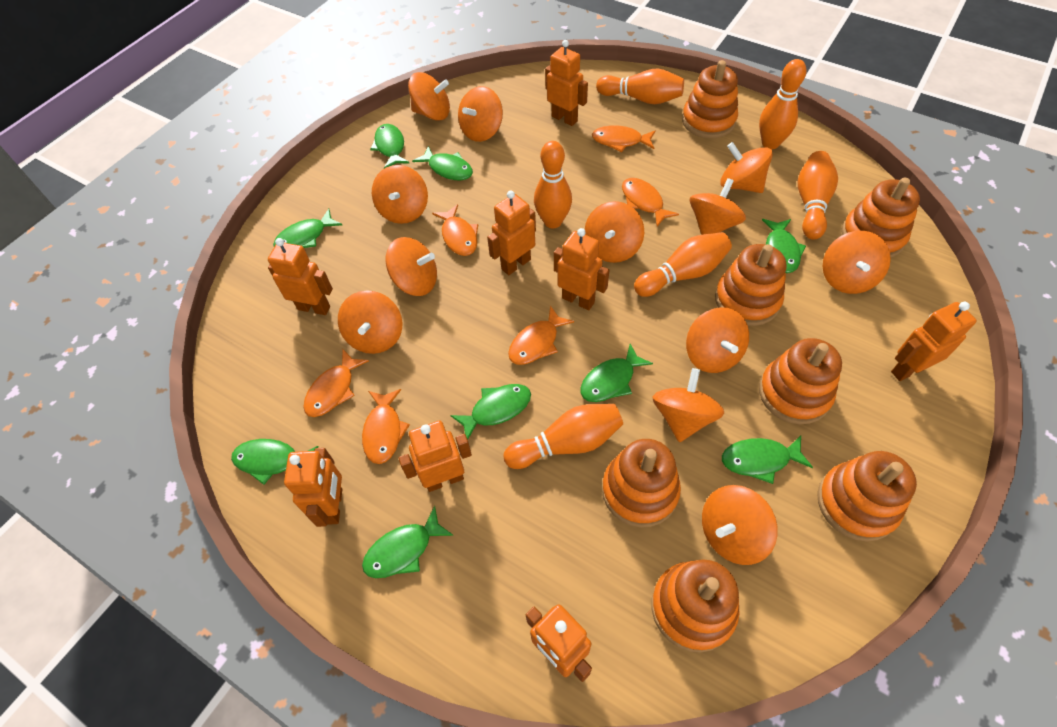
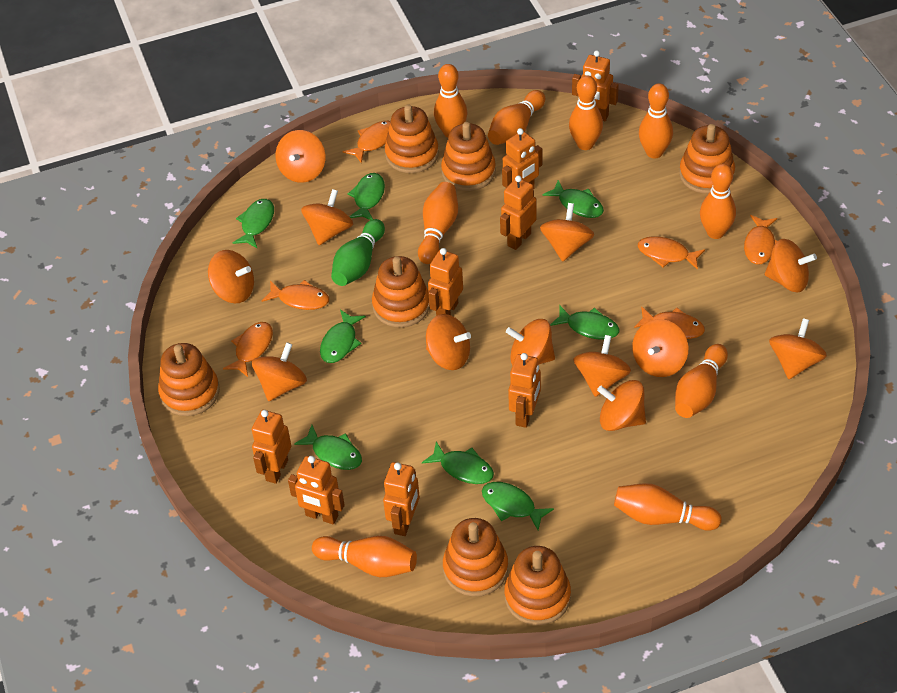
green bowling pin: none = 0 -> [331,219,385,286] = 1
green fish: [231,439,318,485] [273,209,342,248] [362,506,454,578] [370,124,409,169] [412,146,473,180] [450,384,531,439] [580,344,653,402] [722,436,813,484] [762,219,806,273] = 9 -> [233,199,274,248] [294,425,362,470] [320,310,366,363] [348,173,385,220] [422,442,494,484] [482,482,554,530] [542,180,604,218] [550,306,620,340] = 8
orange bowling pin: [504,404,623,469] [534,141,572,228] [596,68,684,104] [634,232,732,297] [759,59,807,149] [798,151,838,240] = 6 -> [312,536,417,577] [418,182,458,264] [434,64,467,138] [488,90,545,145] [569,75,603,150] [614,483,722,531] [639,83,673,159] [675,344,728,418] [700,164,736,239] = 9

